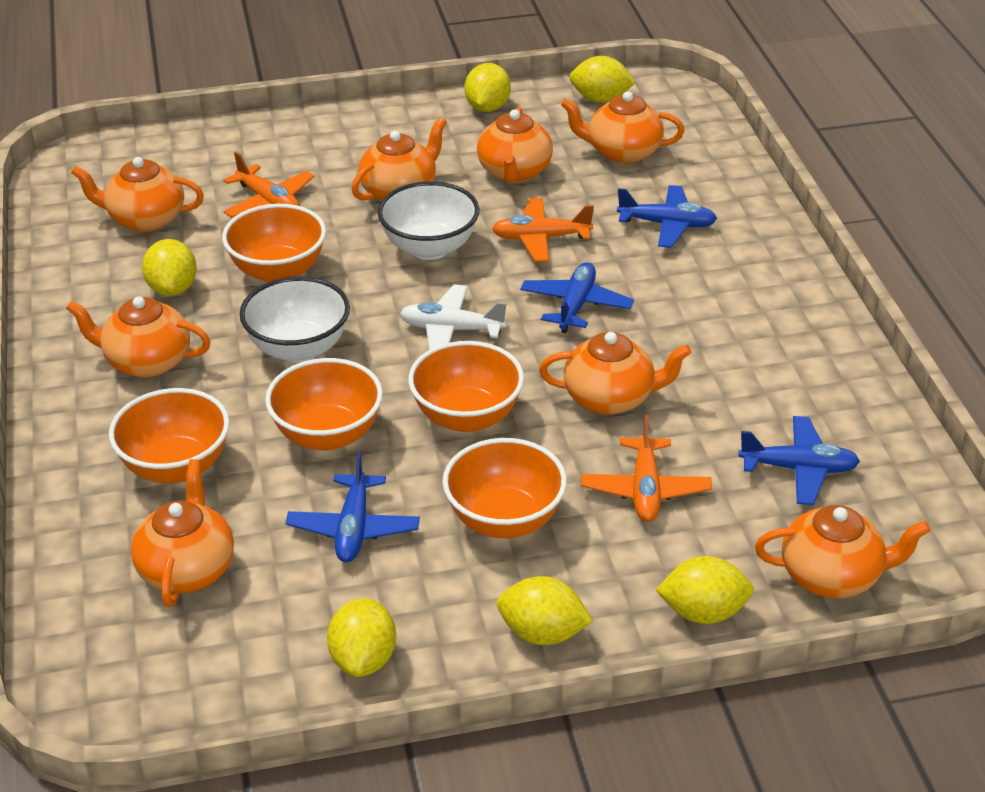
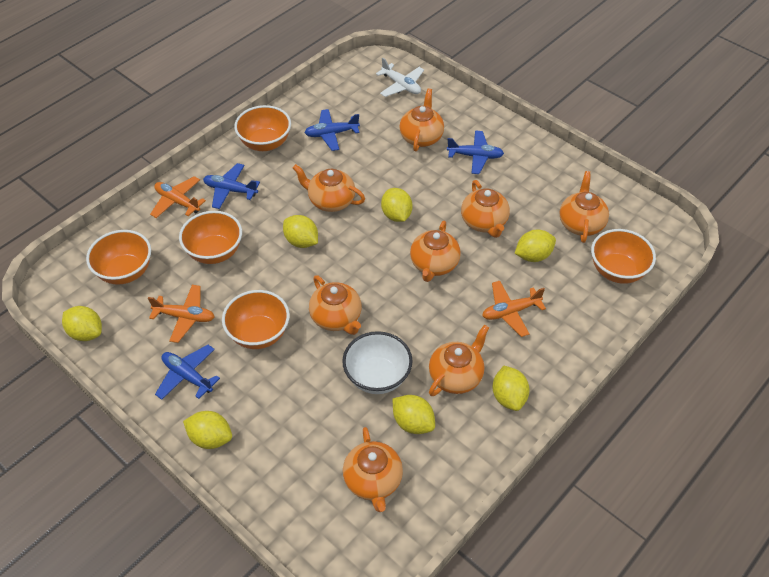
white bowl: [239,276,350,363] [377,181,480,260] = 2 -> [342,331,413,394] = 1
yellow lemon: [142,239,197,296] [327,598,396,677] [464,63,511,112] [497,576,593,645] [569,56,636,103] [656,556,754,624] = 6 -> [62,306,102,341] [183,411,232,449] [283,215,318,248] [381,188,412,222] [393,395,435,434] [493,366,529,411] [515,230,556,262] = 7

